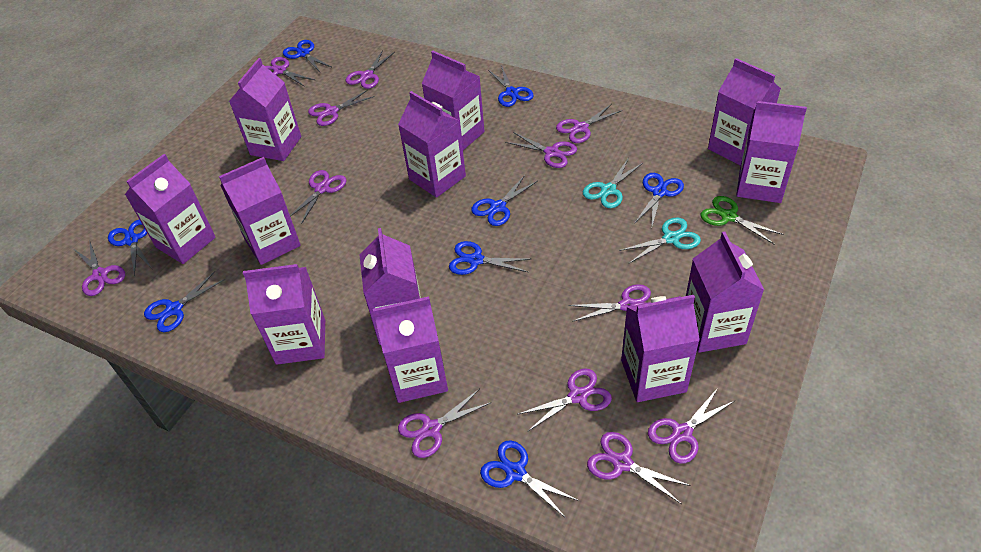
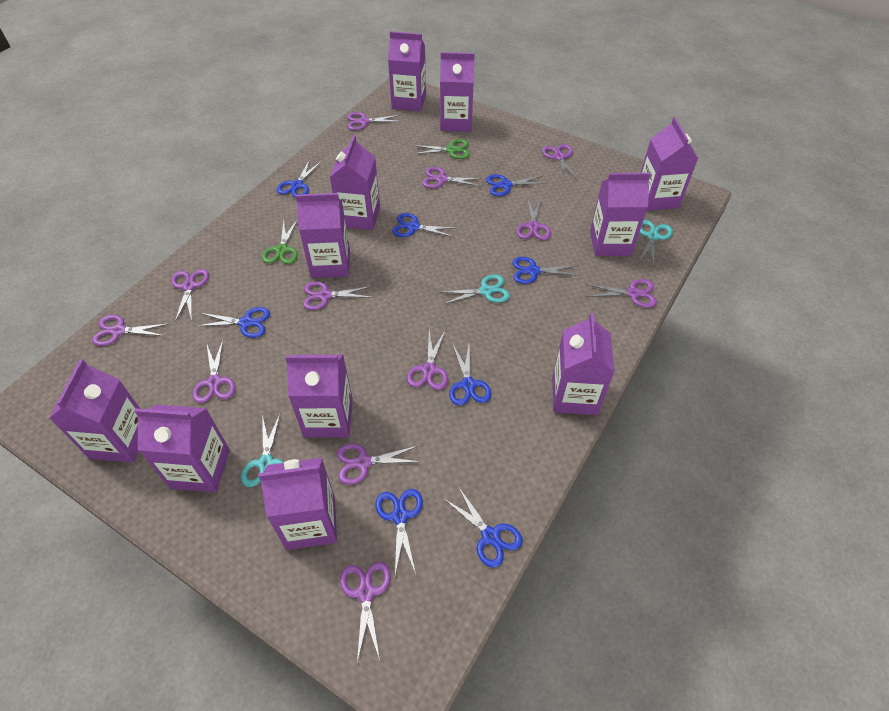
green scissors: [700,196,783,245] = 1 -> [262,219,298,264] [413,139,470,159] = 2
purple carton: [125,154,216,264] [219,157,301,265] [229,58,301,161] [243,264,325,365] [360,228,421,345] [373,296,448,403] [398,91,466,198] [422,51,485,150] [621,295,700,402] [686,231,764,353] [708,58,781,166] [736,101,807,203] = 12 -> [49,359,140,463] [134,405,230,492] [258,458,337,550] [285,355,353,438] [296,193,350,278] [330,135,380,230] [388,31,426,111] [440,52,475,132] [552,313,615,415] [590,173,651,256] [641,117,698,211] = 11
turquoise scissors: [583,159,643,208] [619,217,701,263] = 2 -> [241,414,284,487] [439,274,510,305] [638,220,673,268] = 3

